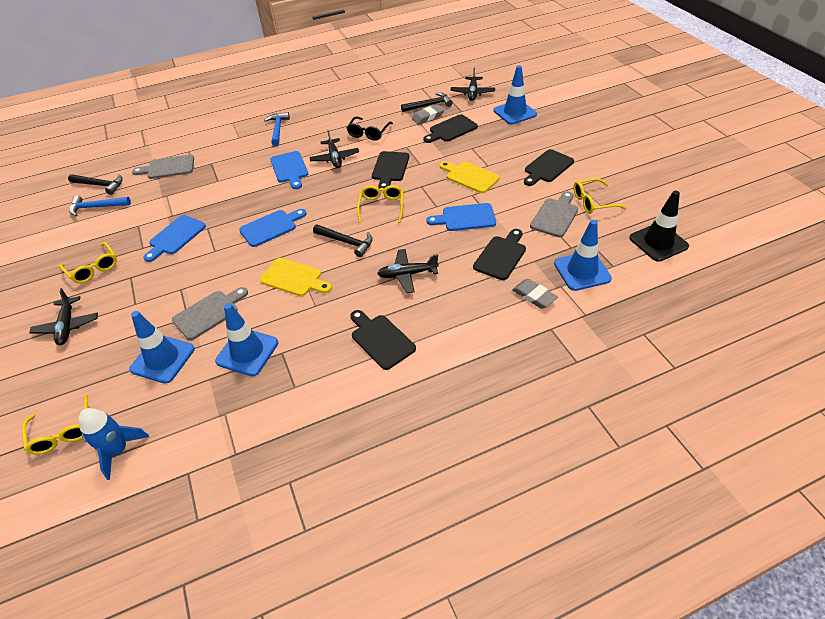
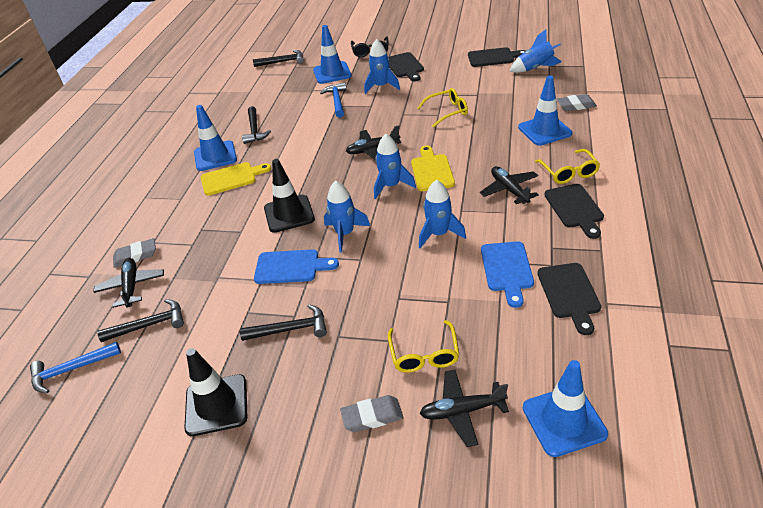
black cutting board: [350,310,416,370] [372,151,409,189] [423,114,478,143] [473,229,526,280] [524,149,574,186] = 5 -> [388,52,424,82] [468,47,526,67] [537,263,601,335] [544,184,604,239] = 4
black hammer: [68,174,123,195] [313,224,373,257] [401,92,453,112] = 3 -> [97,299,184,342] [240,304,327,341] [242,106,271,144] [253,50,304,67] = 4
black traffic cone: [629,191,689,262] = 1 -> [184,348,247,436] [264,159,315,233] = 2
blue cutting board: [143,215,206,262] [239,209,307,247] [270,151,308,189] [426,203,496,231] = 4 -> [254,250,339,284] [481,241,534,308] = 2
blue rocket: [79,408,149,480] = 1 -> [324,181,370,252] [364,39,400,94] [374,134,416,199] [419,180,466,248] [510,29,562,73] = 5
grey cutting board: [132,155,194,179] [172,287,248,340] [530,191,578,237] = 3 -> none = 0
grey eraser: [412,104,445,124] [512,279,558,309] = 2 -> [113,238,156,268] [340,395,404,432] [557,94,597,111] = 3
yellow glasses: [22,394,88,454] [59,242,117,283] [357,185,403,223] [573,178,627,214] = 4 -> [388,320,459,373] [417,88,468,127] [535,149,600,184] = 3

